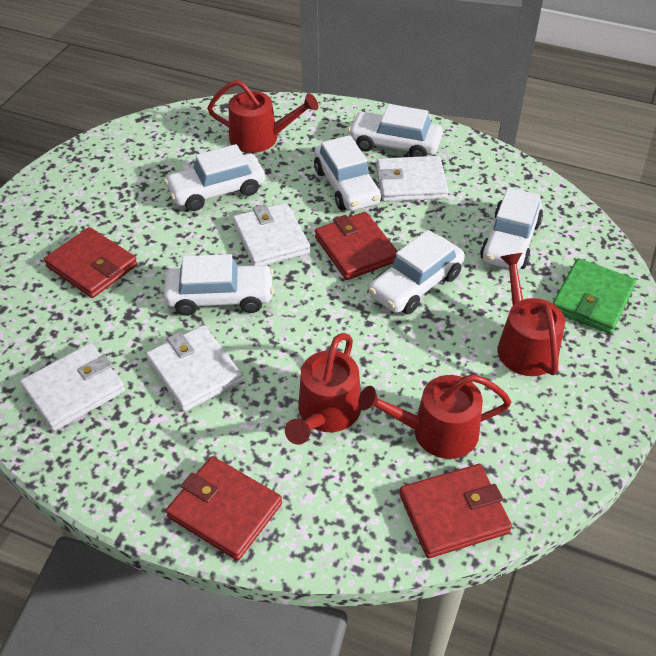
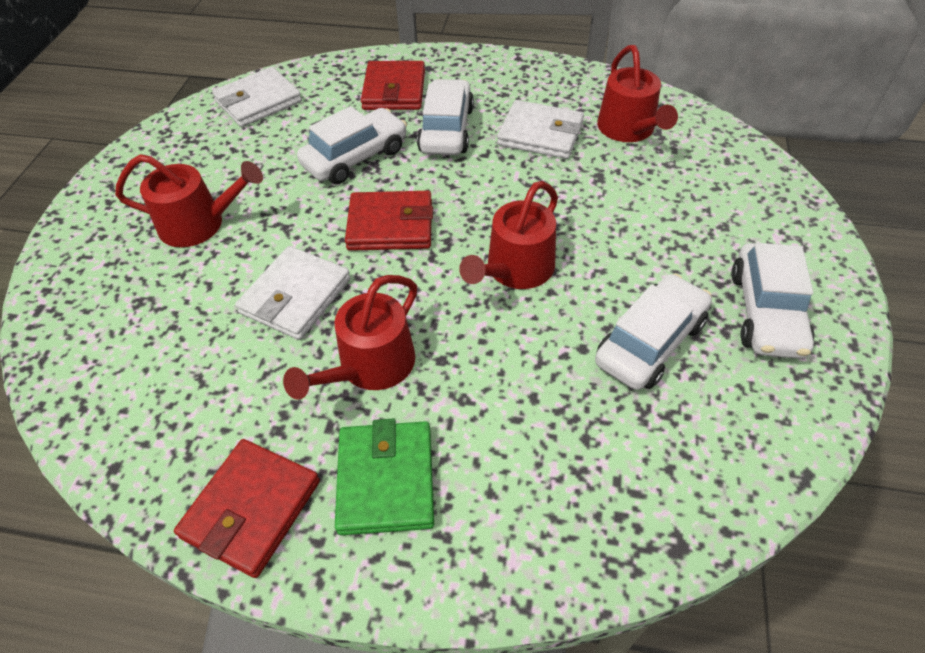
red wallet: [44,227,137,298] [166,456,282,561] [315,212,398,280] [399,464,512,558] = 4 -> [174,439,320,578] [345,191,433,251] [361,61,425,110] = 3
white car: [164,144,265,211] [164,254,274,316] [314,135,381,211] [348,104,443,157] [368,230,465,314] [480,187,543,270] = 6 -> [297,106,407,184] [417,79,474,155] [595,274,712,390] [731,243,814,359] = 4
white wallet: [20,343,125,431] [146,325,243,412] [233,202,310,266] [376,156,448,202] = 4 -> [212,67,302,127] [235,246,351,340] [497,100,584,159] = 3

